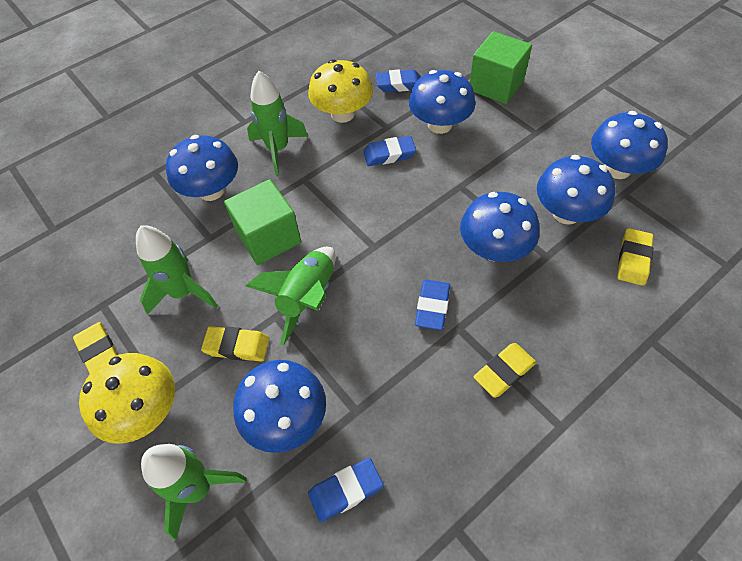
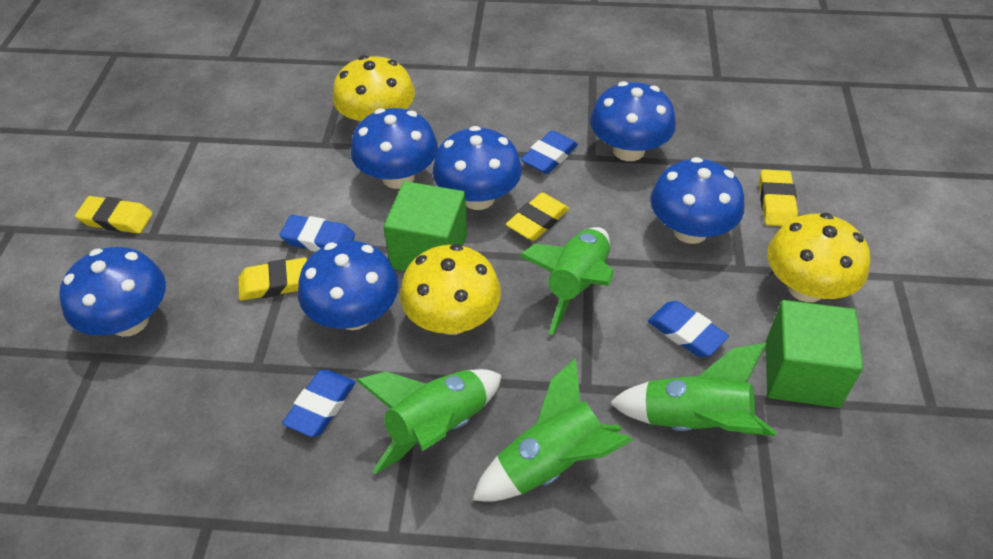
yellow mushroom: [79,353,175,443] [308,59,373,123] = 2 -> [332,55,415,121] [400,244,501,335] [767,213,870,302] = 3

